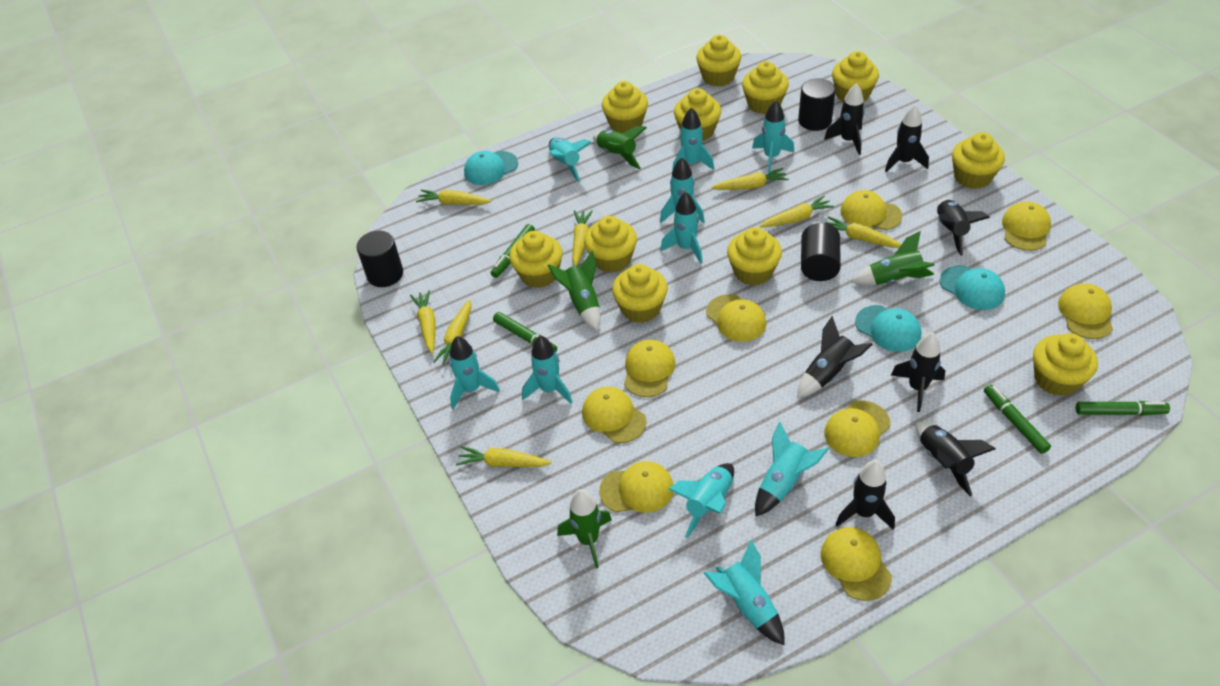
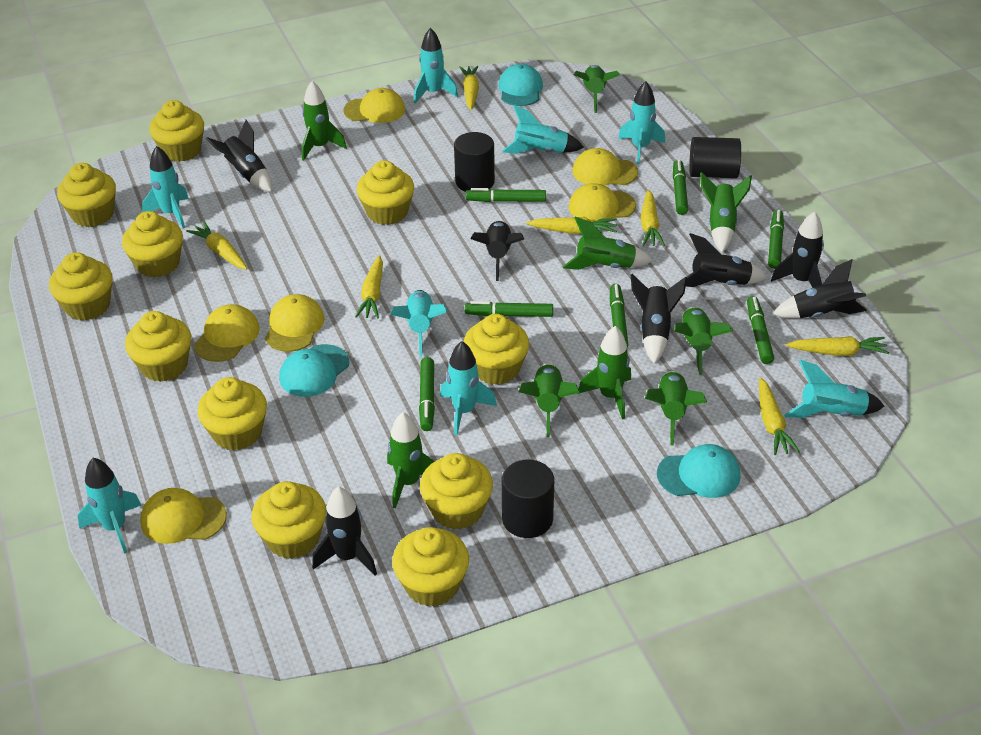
green marker: [491,224,535,278] [493,312,557,352] [984,384,1051,454] [1076,401,1170,415] = 4 -> [419,357,435,431] [465,301,553,317] [466,188,546,202] [610,284,628,347] [673,160,688,215] [747,296,774,364] [768,210,784,269] = 7
green rocket: [548,251,601,331] [557,489,612,568] [593,126,647,169] [852,231,935,285] = 4 -> [302,81,347,161] [387,412,435,508] [518,363,580,437] [563,217,653,270] [574,65,620,113] [578,326,631,419] [645,370,707,445] [674,307,733,375] [700,172,752,253] = 9
turquoise rocket: [449,336,500,410] [522,335,573,404] [549,137,592,182] [660,157,705,223] [660,192,703,263] [668,463,734,538] [672,107,714,172] [703,540,785,646] [752,100,794,173] [755,422,829,517] = 10 -> [78,458,141,554] [142,146,189,228] [390,290,447,357] [414,28,458,104] [440,341,497,435] [502,105,584,154] [618,81,665,164] [784,360,885,418] = 8
yellow cap: [582,387,647,443] [599,461,674,513] [624,339,675,397] [706,294,766,342] [821,527,892,601] [825,401,890,457] [840,190,903,230] [1002,201,1051,251] [1058,283,1113,339] = 9 -> [140,488,227,544] [194,304,260,362] [265,294,324,352] [343,88,405,123] [569,183,636,223] [573,148,638,185] = 6
yellow carrot: [410,290,436,354] [416,190,492,205] [433,300,471,364] [456,446,552,467] [572,210,593,266] [711,168,789,190] [760,195,835,227] [825,216,902,248] = 8 -> [186,221,248,270] [355,255,383,319] [459,66,479,110] [526,217,617,234] [641,190,665,246] [759,378,800,455] [786,336,889,356] = 7

